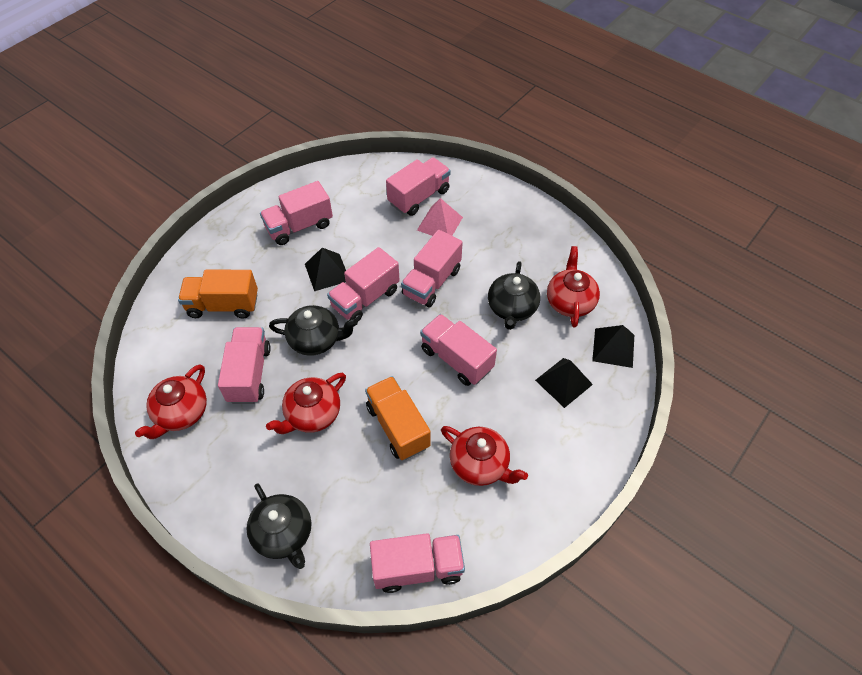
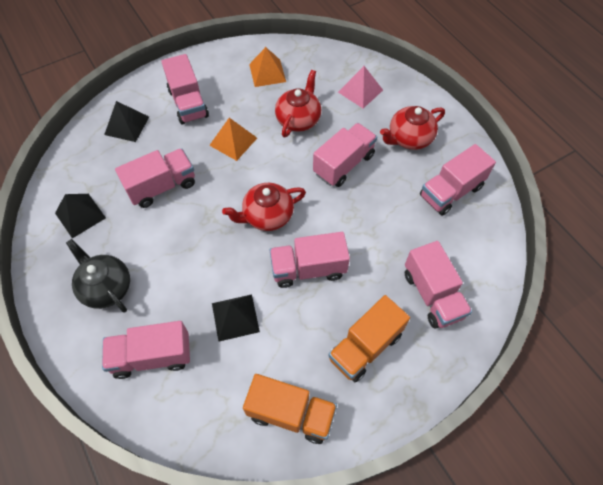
black teapot: [247,483,311,569] [269,305,358,356] [488,261,540,330] = 3 -> [66,239,130,313] = 1
orange pyramid: none = 0 -> [209,118,257,161] [249,47,286,87] = 2
red teapot: [135,365,207,439] [266,373,346,434] [441,426,528,486] [547,246,600,328] = 4 -> [222,183,306,231] [275,70,321,137] [380,106,445,150] = 3

